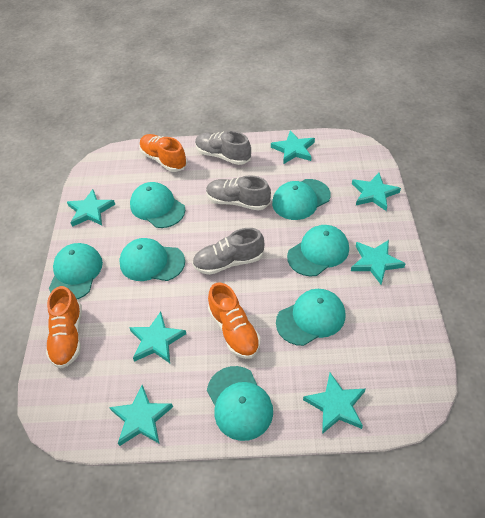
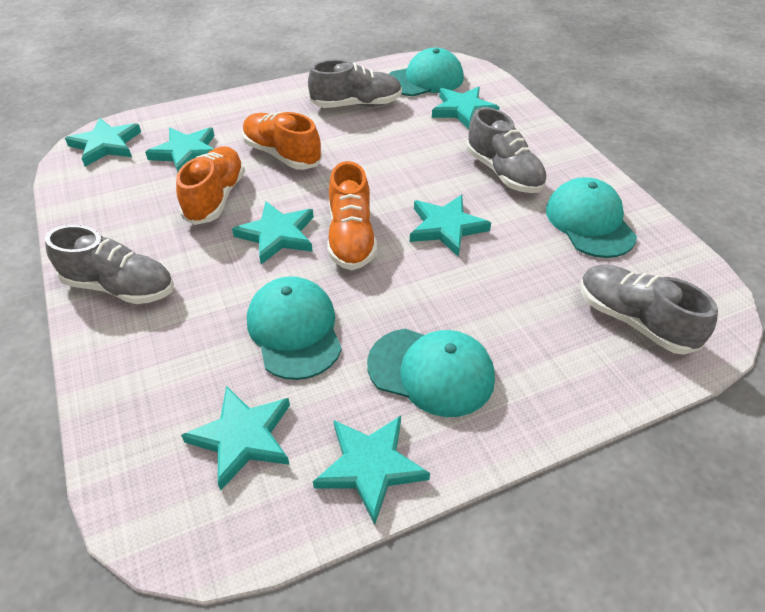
grey shoe: [192,228,264,275] [195,131,251,165] [206,175,271,210] = 3 -> [45,225,174,304] [308,59,402,108] [466,107,547,193] [580,264,718,355] = 4
turquoise cap: [49,243,103,299] [119,238,185,281] [130,182,185,228] [207,366,273,441] [272,179,331,220] [276,289,345,346] [287,225,349,277] = 7 -> [247,276,342,380] [367,329,495,417] [389,48,464,96] [546,177,637,258] = 4

